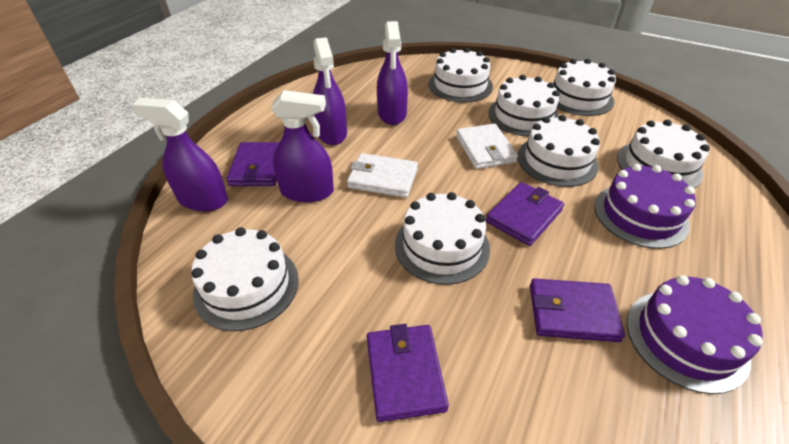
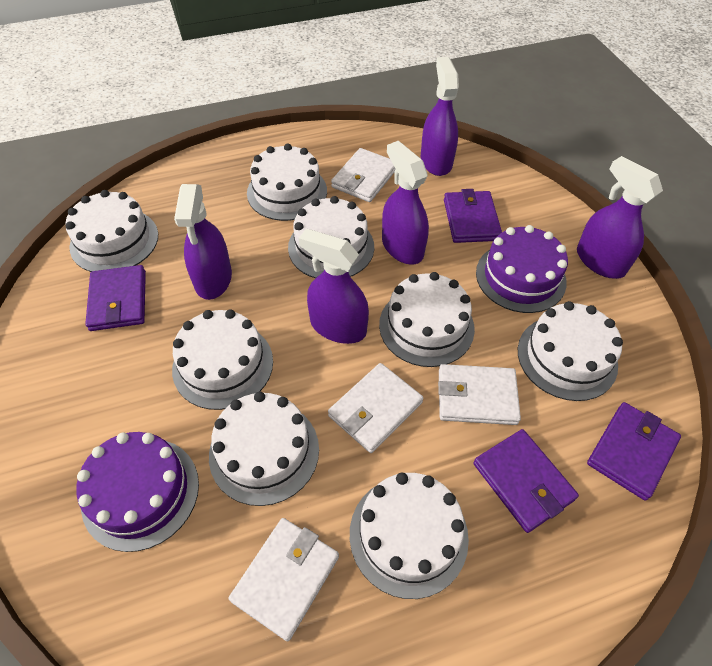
purple spray bottle: [131,98,228,211] [271,90,334,202] [313,37,347,145] [377,21,408,125] = 4 -> [174,184,232,300] [299,229,369,344] [382,141,429,264] [421,57,459,176] [577,156,663,279] = 5
white cake: [191,227,299,331] [395,192,490,285] [429,48,493,103] [488,75,560,137] [517,115,600,187] [554,59,616,116] [617,120,710,188] = 7 -> [65,190,158,272] [172,309,273,410] [209,392,319,506] [247,144,327,221] [288,196,374,278] [350,472,469,599] [379,272,475,367] [518,301,623,401] = 8
white wallet: [347,153,418,198] [456,124,518,169] = 2 -> [229,518,339,641] [328,363,423,453] [331,148,396,202] [438,364,521,425] = 4

